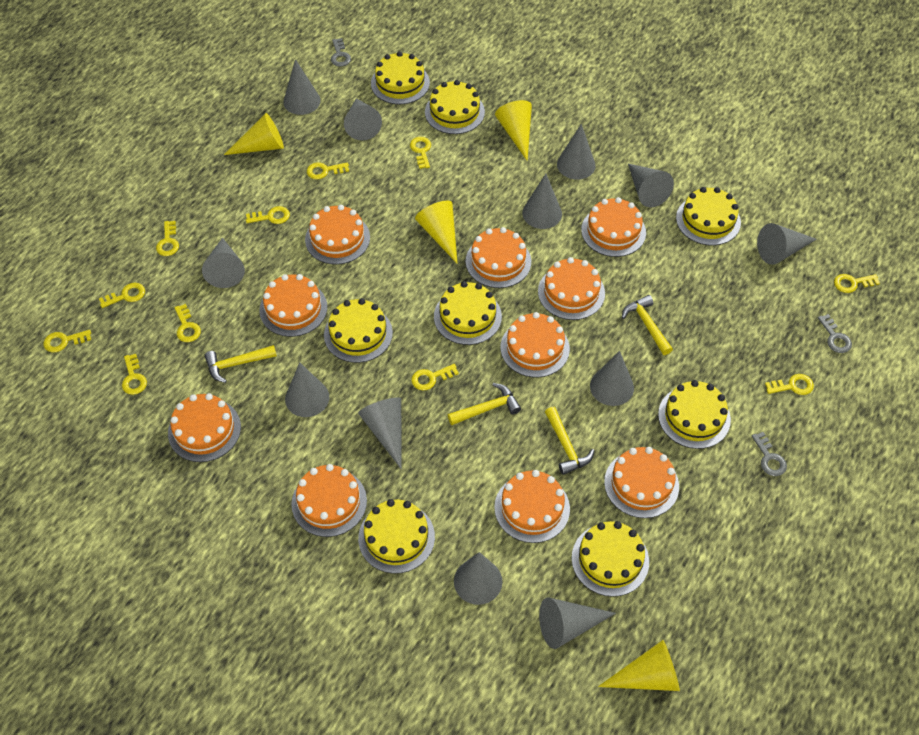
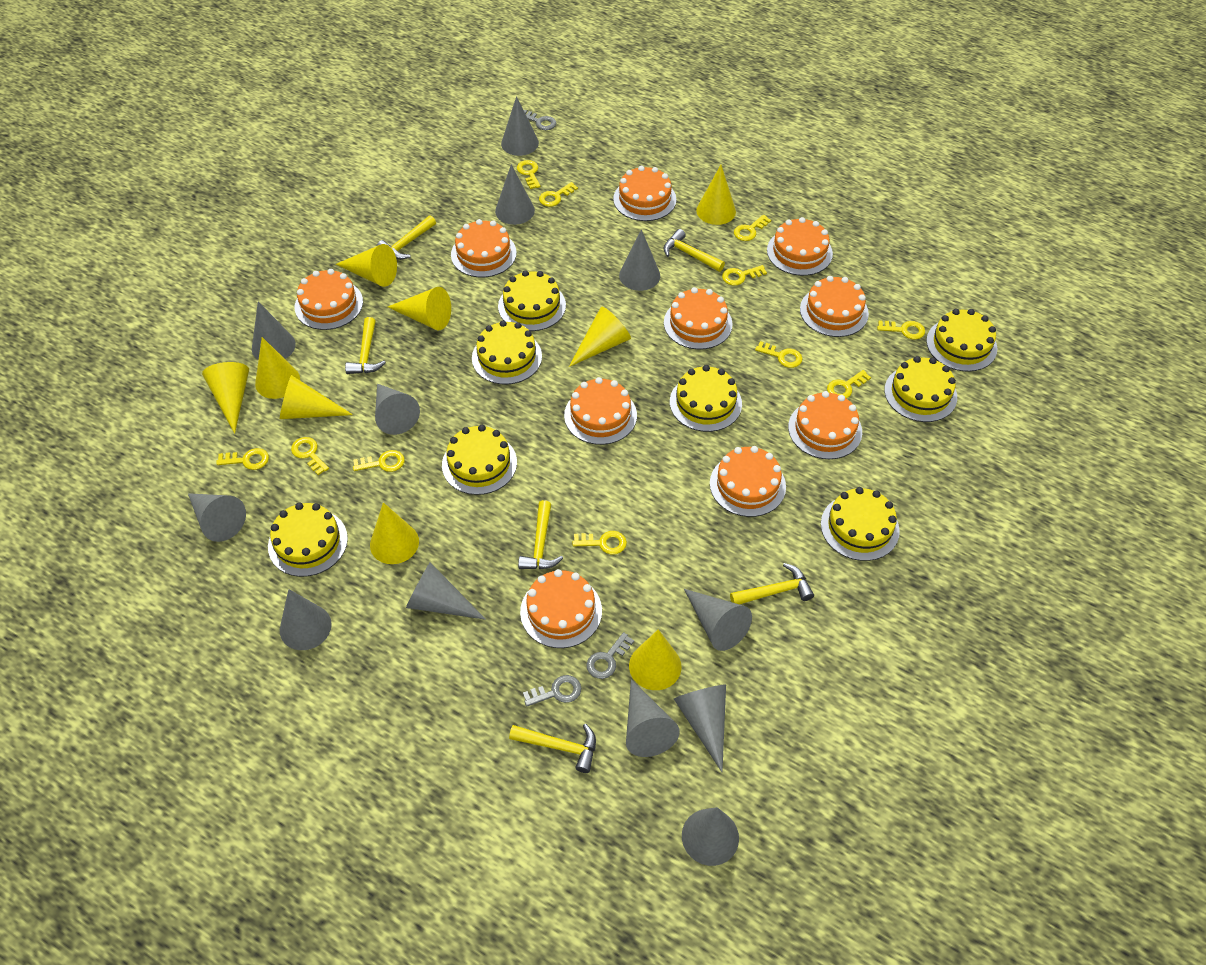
yellow cone: [224,113,284,155] [415,201,458,264] [495,100,532,161] [598,640,680,691] = 4 -> [202,362,249,434] [255,337,300,399] [280,375,353,419] [336,244,397,287] [370,502,419,564] [388,287,451,330] [569,307,631,367] [629,629,681,690] [696,165,736,225] = 9
yellow hammer: [204,345,277,383] [448,383,521,425] [545,407,595,475] [622,295,673,355] = 4 -> [345,317,386,374] [377,215,436,260] [509,724,596,773] [518,500,563,569] [663,229,725,272] [730,563,814,605] = 6

